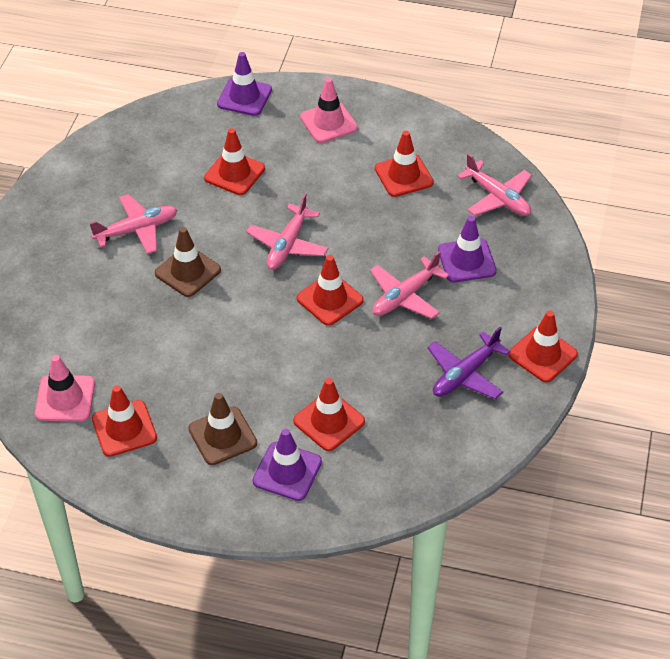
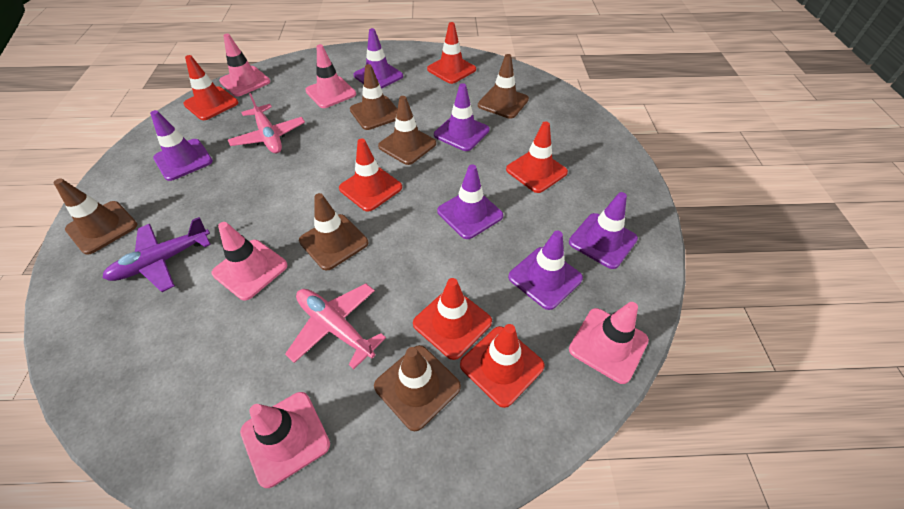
brown traffic cone: [155,227,221,297] [189,393,257,465] = 2 -> [54,178,137,255] [299,193,368,270] [350,64,397,130] [374,345,461,431] [378,96,436,165] [478,54,529,119] = 6
pink plane: [89,194,177,254] [246,193,328,270] [370,251,449,319] [457,153,532,216] = 4 -> [228,93,305,153] [285,283,386,369] = 2
pink traffic cone: [35,355,95,422] [300,78,358,143] = 2 -> [212,222,288,300] [219,34,270,97] [240,392,330,488] [305,44,356,108] [569,302,649,384] = 5
purple traffic cone: [217,52,272,116] [253,429,322,501] [438,216,497,282] = 3 -> [150,110,213,181] [354,28,403,89] [434,83,489,151] [437,164,503,239] [508,231,583,310] [569,192,638,269] = 6

